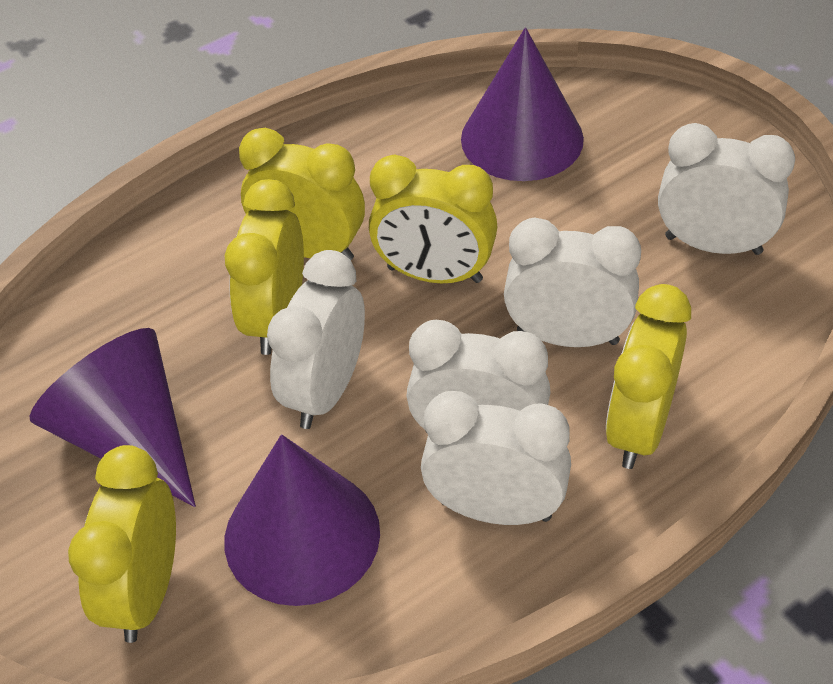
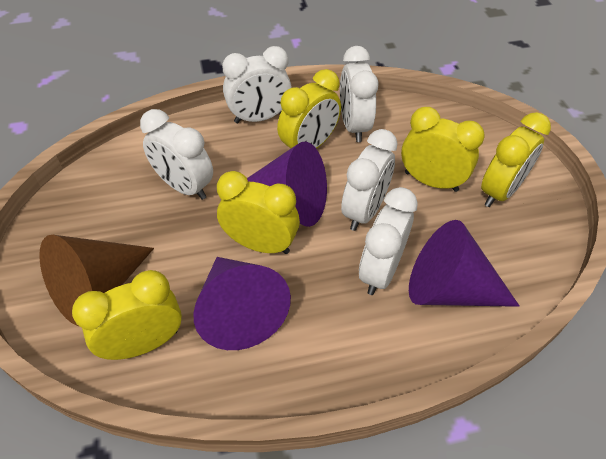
brown cone: none = 0 -> [39,235,154,326] = 1

